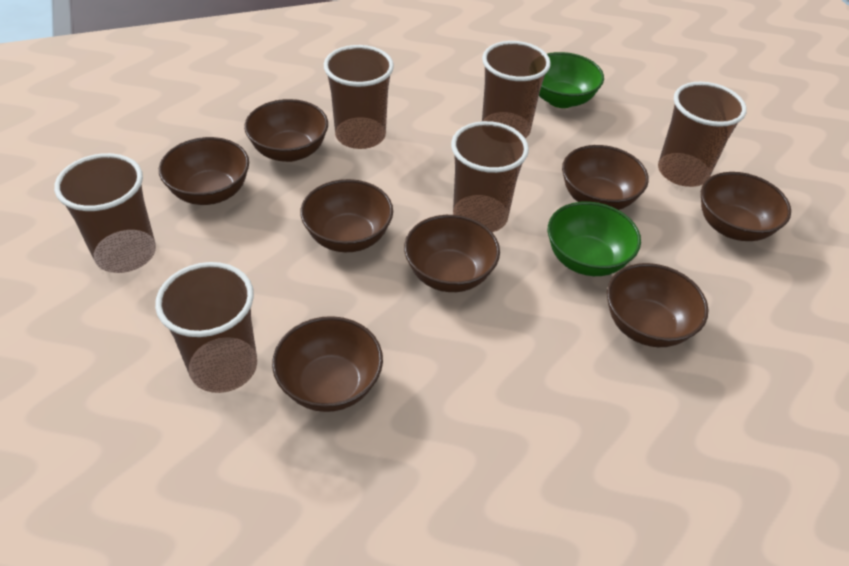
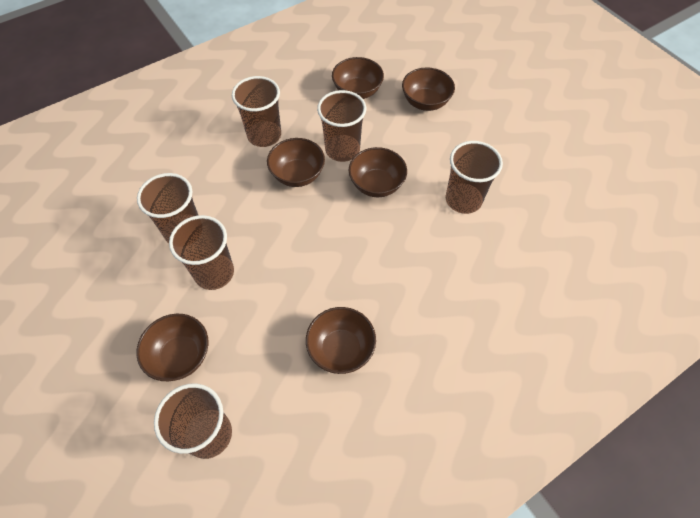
brown bowl: [159,137,249,205] [244,99,328,162] [272,316,383,412] [300,179,393,252] [404,215,500,292] [562,145,649,210] [607,263,708,347] [701,172,791,241] = 8 -> [136,314,208,381] [267,138,325,187] [306,307,376,374] [332,57,384,99] [349,147,407,197] [402,67,455,111] = 6
green bowl: [539,52,604,108] [548,202,641,276] = 2 -> none = 0

